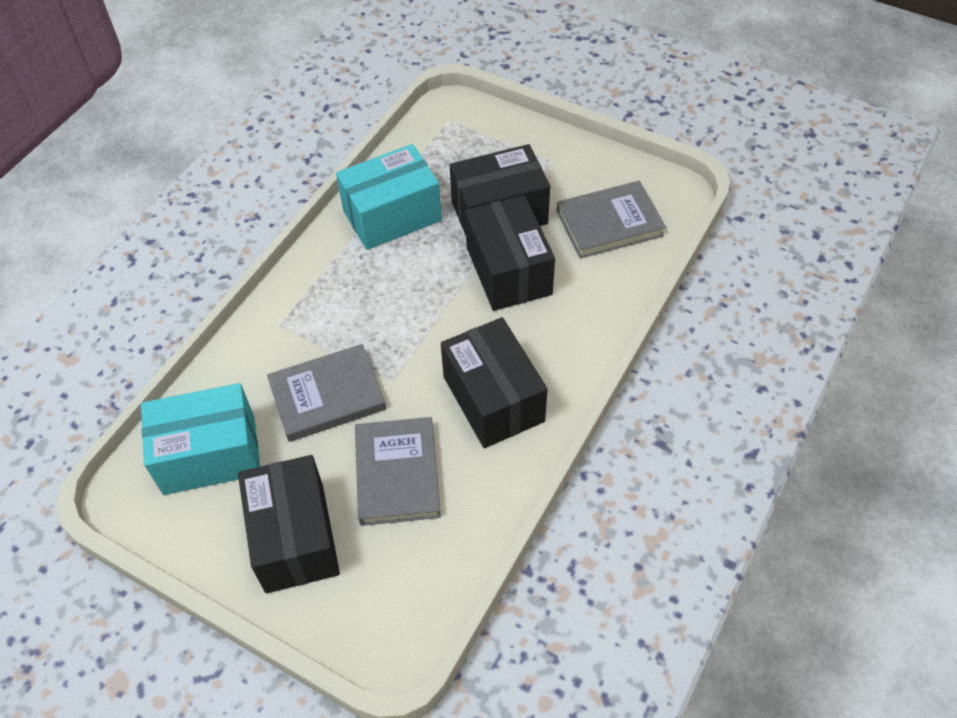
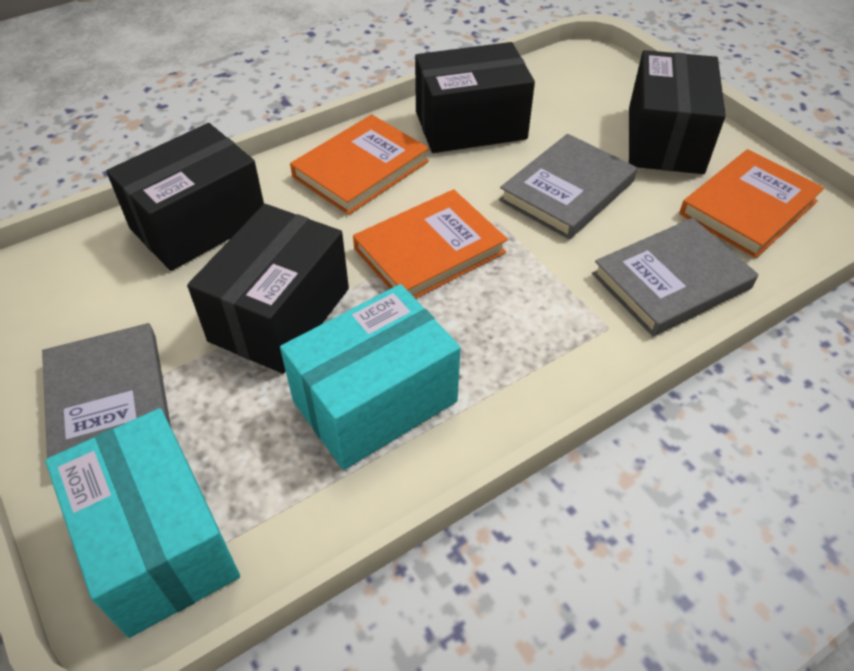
orange book: none = 0 -> [290,114,429,215] [353,189,508,299] [679,149,824,258] = 3

